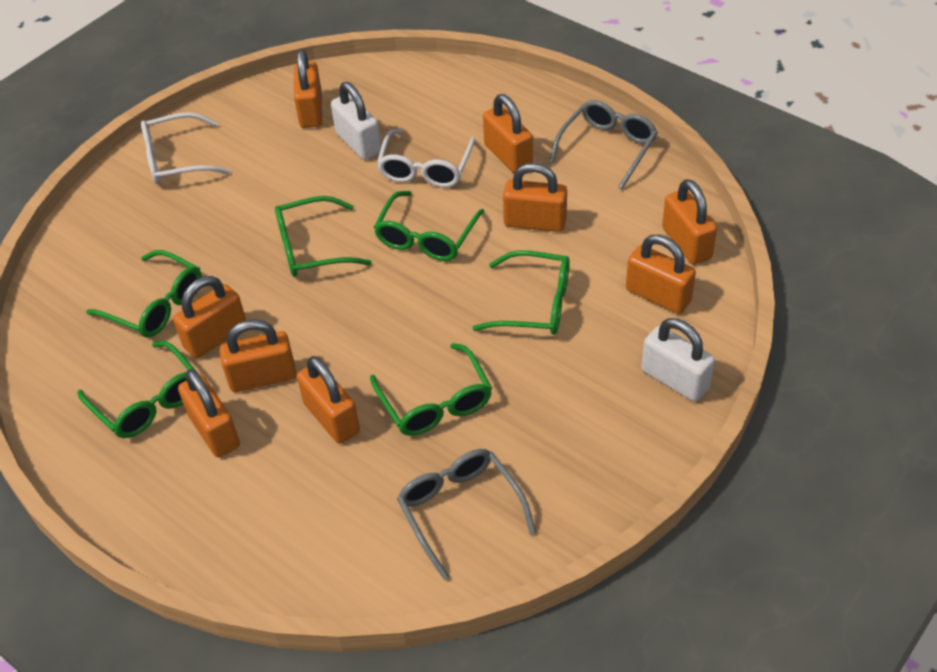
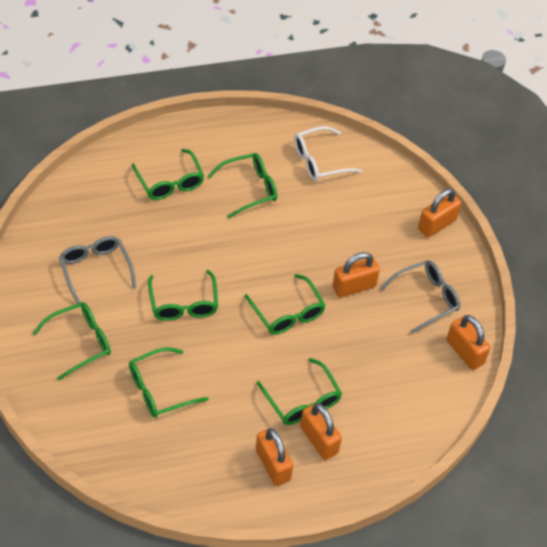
green glasses: [78,341,199,438] [86,250,202,338] [275,196,372,277] [370,343,492,436] [374,191,484,261] [473,250,570,335] = 6 -> [33,302,111,381] [129,347,209,418] [132,149,204,200] [148,270,218,321] [208,153,277,218] [244,274,326,335] [257,358,342,425] = 7
orange padlock: [173,276,246,358] [178,369,240,458] [219,319,296,392] [294,49,322,128] [297,356,360,444] [483,94,533,173] [503,163,567,232] [626,235,696,314] [662,179,717,265] = 9 -> [256,428,293,486] [300,403,342,460] [333,252,380,298] [418,188,461,238] [447,315,490,370] = 5
white glasses: [141,112,230,184] [377,129,475,187] = 2 -> [294,126,362,181] = 1
white padlock: [331,82,381,160] [641,318,715,402] = 2 -> none = 0

